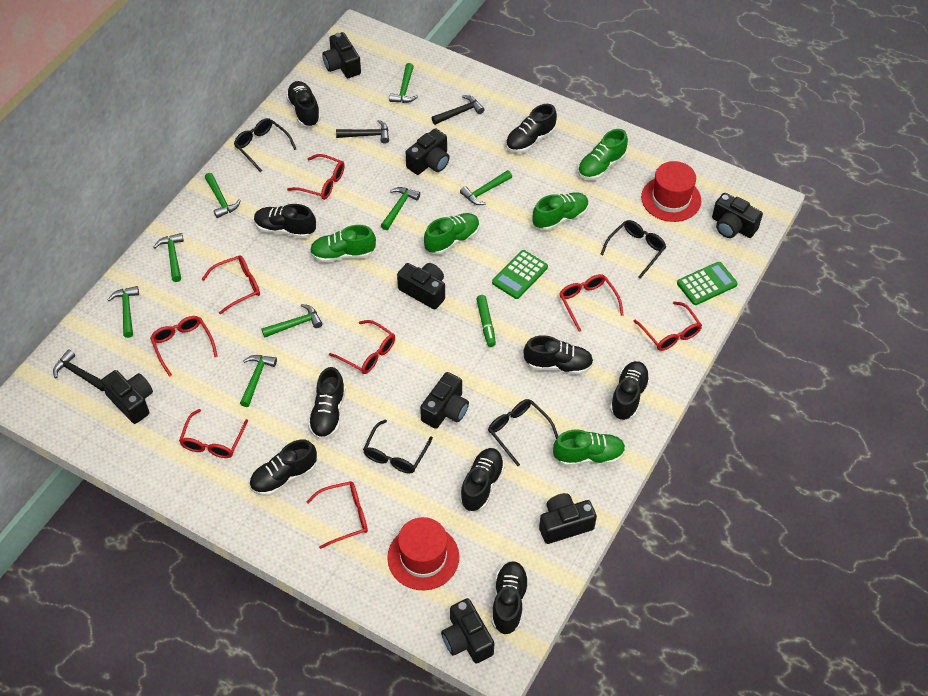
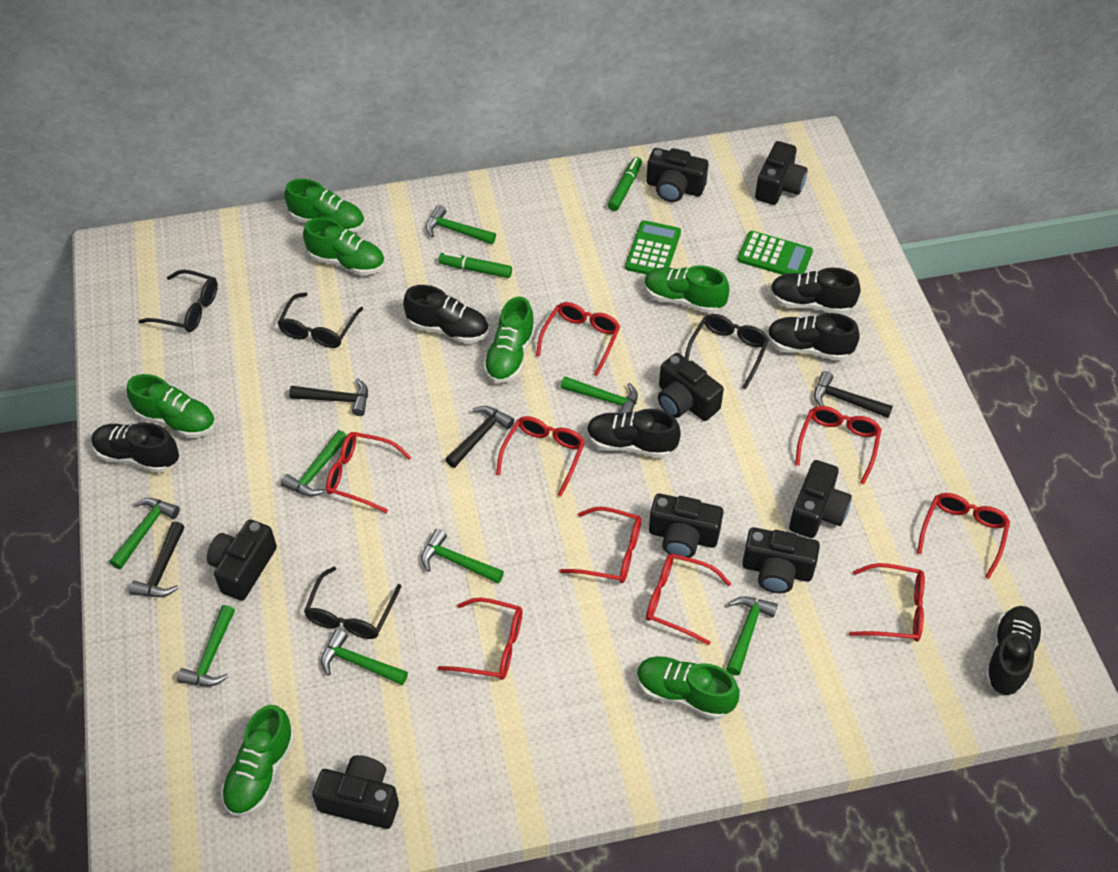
black hammer: [53,349,104,391] [336,120,389,144] [432,95,484,125] = 3 -> [129,521,185,597] [289,378,368,416] [445,406,514,468] [814,371,893,418] = 4
black shoe: [249,440,317,496] [254,204,316,239] [286,81,321,127] [308,367,346,440] [460,448,505,511] [491,561,529,634] [506,104,557,153] [524,335,594,375] [610,361,650,420] = 9 -> [92,423,179,473] [403,285,489,344] [587,409,681,458] [767,313,860,361] [770,267,861,314] [985,606,1043,695] = 6
green marker: [477,295,496,347] = 1 -> [438,252,512,278] [608,157,642,211] = 2
green shoe: [310,225,376,263] [424,213,480,255] [532,192,589,231] [553,430,626,466] [578,129,628,180] = 5 -> [127,374,216,438] [221,705,295,816] [284,179,365,233] [303,218,385,276] [483,297,535,383] [637,656,740,720] [644,266,729,313] = 7
red glasses: [150,316,218,377] [179,409,248,458] [202,255,260,314] [287,154,345,200] [306,481,368,549] [329,320,395,374] [559,274,624,332] [633,301,702,351] = 8 -> [326,432,411,513] [438,598,522,680] [496,416,585,497] [536,302,620,376] [560,507,641,583] [646,553,731,645] [795,406,882,484] [849,563,925,642] [917,493,1010,579] = 9
red hat: [387,517,459,590] [641,161,701,222] = 2 -> none = 0

